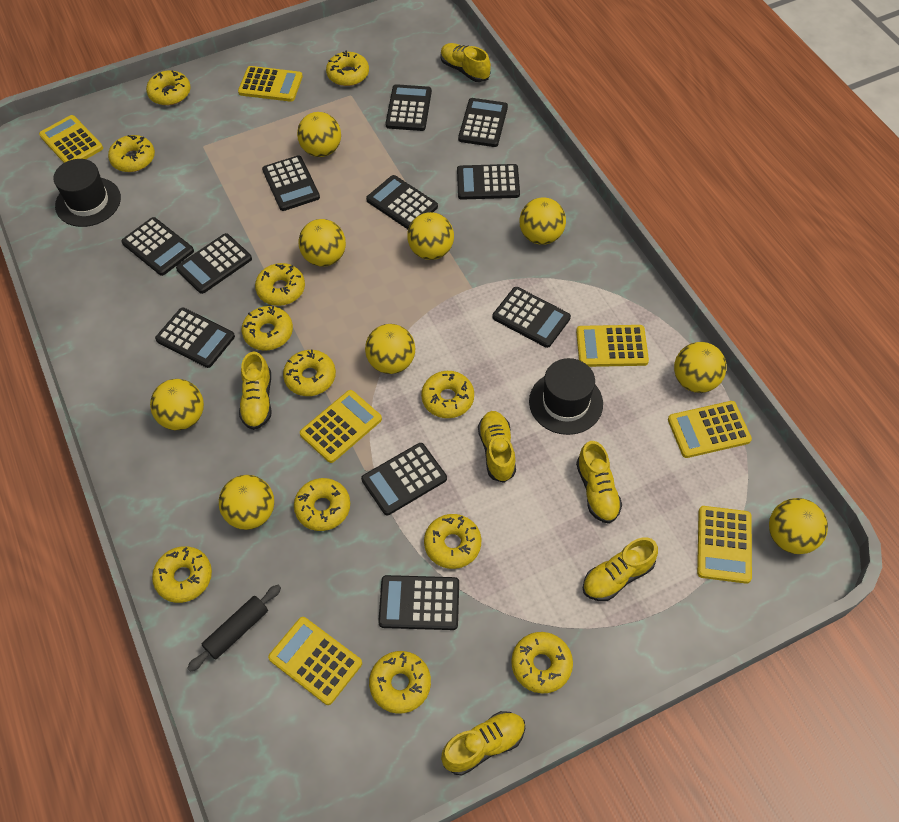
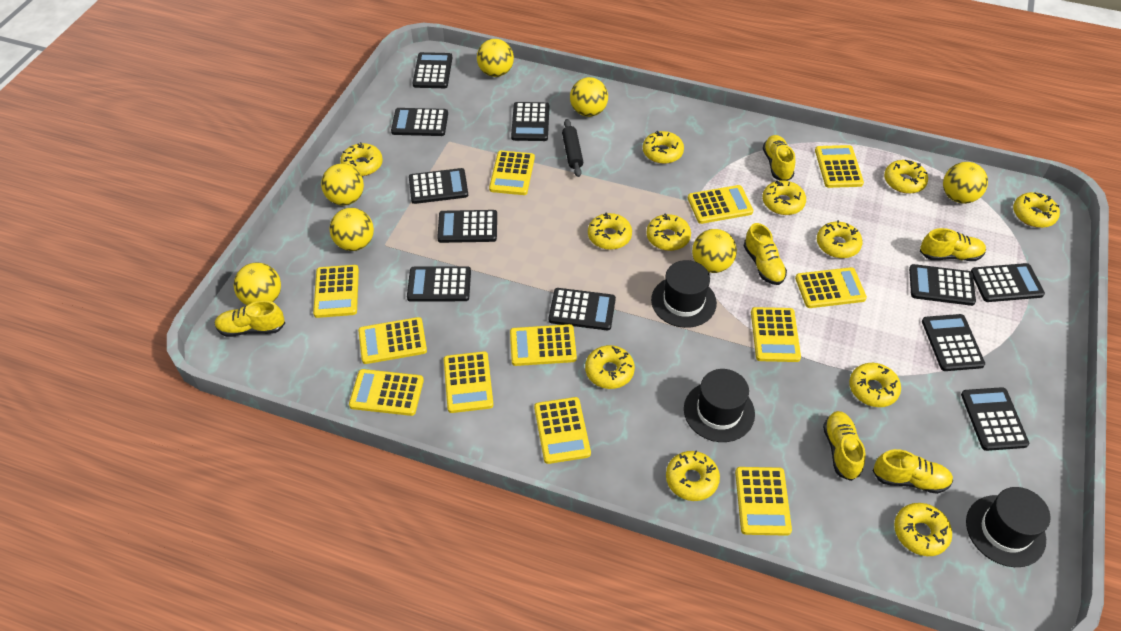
black hat: [53,159,121,227] [529,358,603,435] = 2 -> [651,260,717,328] [684,369,755,442] [966,487,1051,567] = 3
yellow ball: [150,379,204,430] [219,475,274,530] [297,112,341,157] [298,219,346,267] [365,324,415,374] [407,212,454,260] [519,197,566,245] [674,342,727,393] [769,498,828,554] = 9 -> [234,262,281,305] [321,164,364,206] [329,208,374,251] [477,39,514,77] [570,77,608,117] [692,229,737,273] [943,162,988,204] = 7
yellow calculator: [39,115,103,163] [238,66,303,102] [268,617,362,705] [300,390,382,463] [576,325,649,367] [668,401,752,458] [697,506,752,584] = 7 -> [313,265,359,318] [349,369,424,416] [358,317,427,364] [444,351,493,413] [489,151,535,195] [510,324,577,366] [534,397,591,464] [688,185,753,224] [735,467,792,536] [751,307,801,362] [795,267,867,308] [815,145,864,188] = 12

